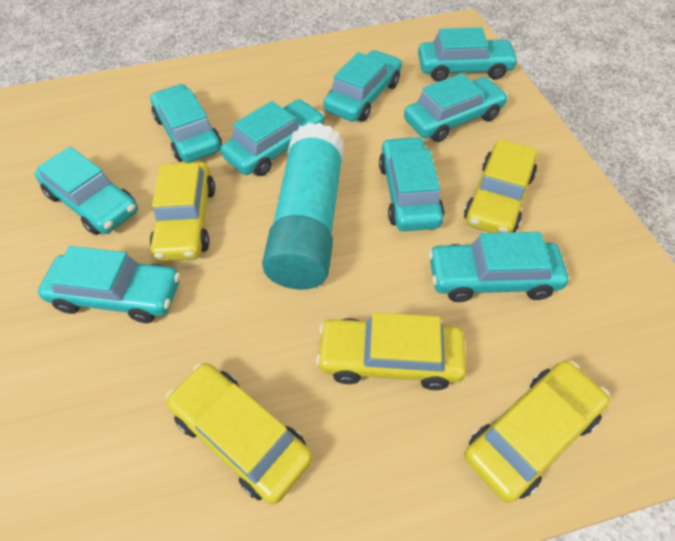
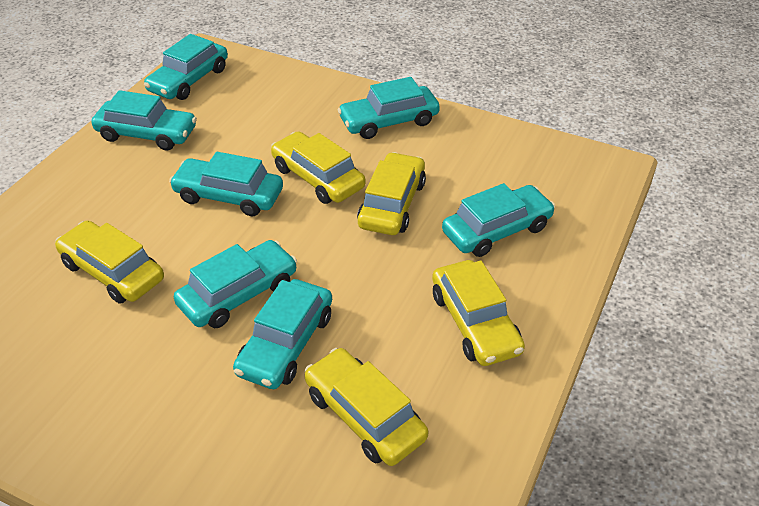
turquoise car: [35,147,138,235] [38,246,180,323] [150,84,222,163] [221,99,325,176] [323,50,402,121] [379,136,444,231] [404,73,508,142] [418,27,519,82] [428,232,568,302] = 9 -> [92,90,197,151] [144,34,228,100] [169,152,283,216] [174,240,297,328] [233,279,332,389] [338,77,440,139] [442,183,555,257] = 7
turquoise glue stick: [262,123,344,290] = 1 -> none = 0

